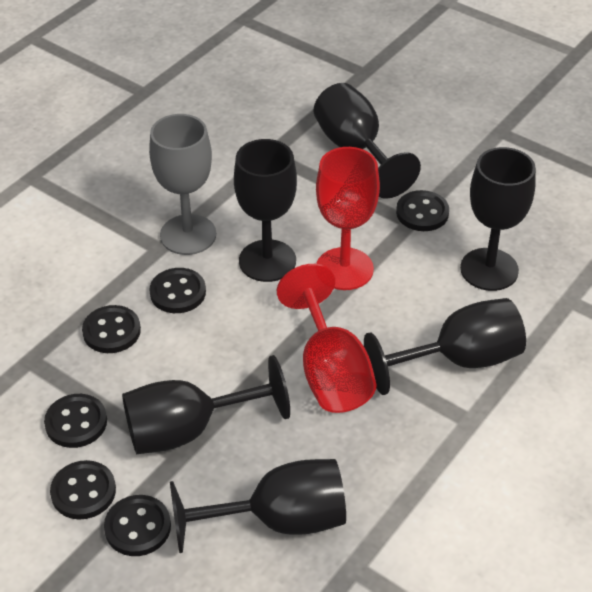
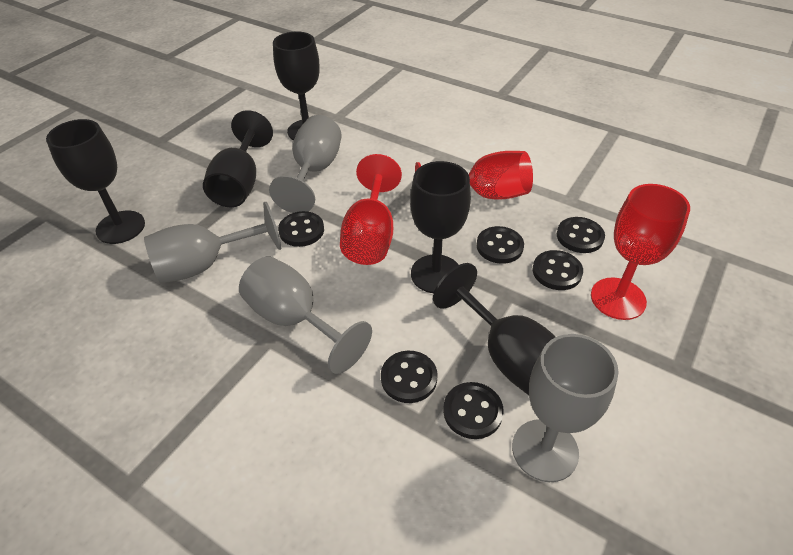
black goblet: [122,355,290,454] [170,459,346,553] [234,139,297,282] [314,83,421,199] [364,298,526,395] [460,147,536,291] = 6 -> [46,119,145,244] [203,110,273,207] [273,31,320,141] [410,161,471,293] [433,263,555,395] = 5
grey goblet: [149,114,216,255] = 1 -> [144,202,281,283] [239,257,372,374] [269,115,342,213] [512,334,619,482] = 4
red goblet: [277,264,376,413] [316,147,380,290] = 2 -> [340,154,402,265] [415,151,533,199] [591,184,690,320] = 3

